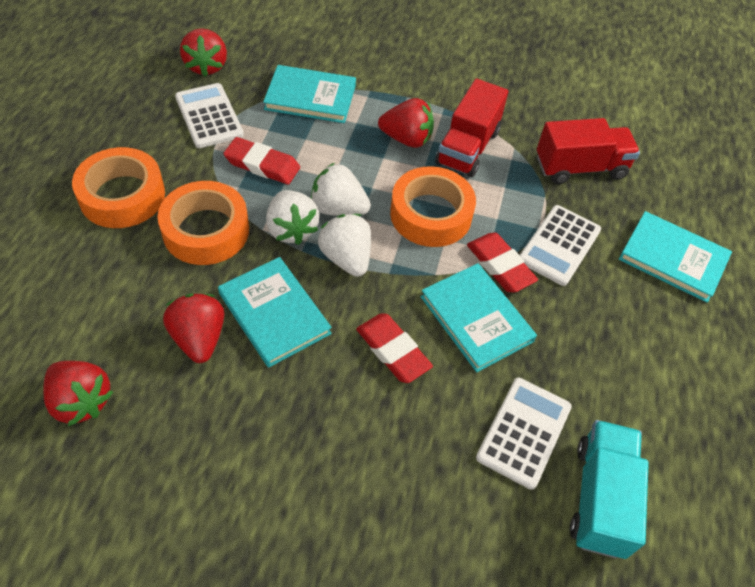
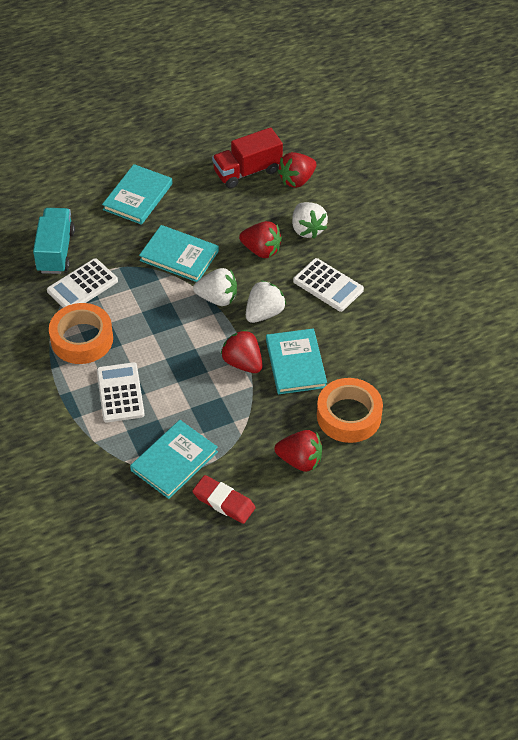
orange tape: [72,147,165,228] [158,181,249,265] [390,166,476,247] = 3 -> [49,303,113,364] [317,378,383,443] = 2
red eraser: [223,137,300,185] [356,314,433,383] [467,233,538,292] = 3 -> [192,475,256,524] = 1
red truck: [435,79,508,177] [537,118,640,184] = 2 -> [212,127,283,189] = 1

